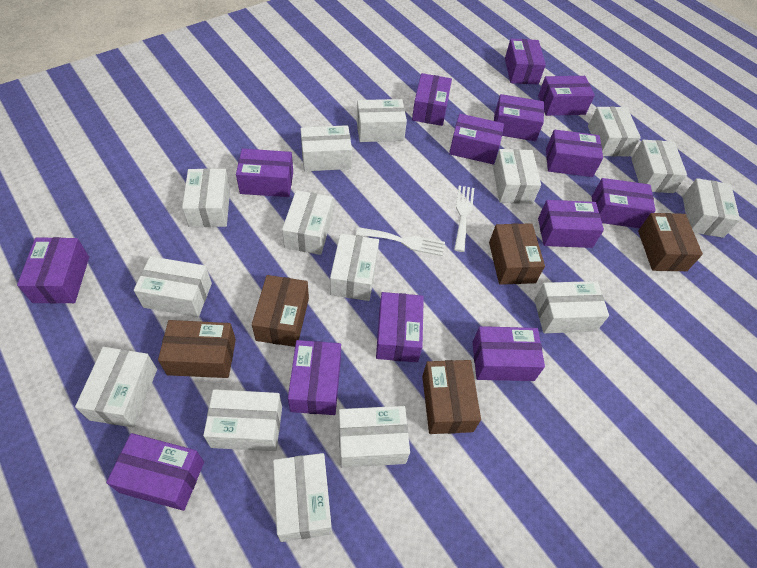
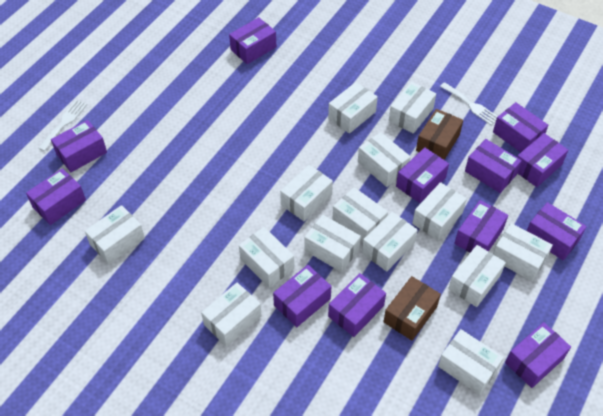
brown box: [158,320,236,378] [252,275,309,347] [422,360,481,434] [489,223,545,285] [638,213,703,271] = 5 -> [384,276,441,341] [416,109,463,160] = 2
purple box: [17,237,89,304] [106,433,204,511] [236,148,293,197] [288,340,341,415] [376,292,424,362] [412,73,452,126] [449,114,504,164] [472,326,545,381] [494,94,544,141] [505,39,546,85] [538,76,595,116] [538,200,604,248] [546,130,603,177] [592,178,656,228] = 14 -> [26,168,86,225] [51,120,107,172] [229,17,276,64] [273,265,331,327] [328,273,386,337] [396,147,449,203] [454,200,508,253] [465,139,522,193] [493,102,548,152] [505,322,571,388] [517,133,568,187] [527,202,587,260] = 12
white box: [75,347,157,428] [134,256,212,317] [182,168,230,227] [203,389,282,451] [273,453,332,542] [282,190,333,255] [301,125,352,171] [330,233,379,301] [339,406,410,468] [357,99,407,142] [493,149,541,204] [534,281,609,333] [588,107,641,156] [631,140,687,193] [683,178,740,238] = 15 -> [85,205,145,264] [201,283,262,347] [239,227,294,288] [280,165,333,222] [304,215,361,272] [328,82,378,134] [332,187,388,243] [358,132,411,187] [362,212,418,272] [389,82,436,134] [412,182,467,240] [438,329,504,395] [448,245,506,307] [493,223,553,281] = 14

